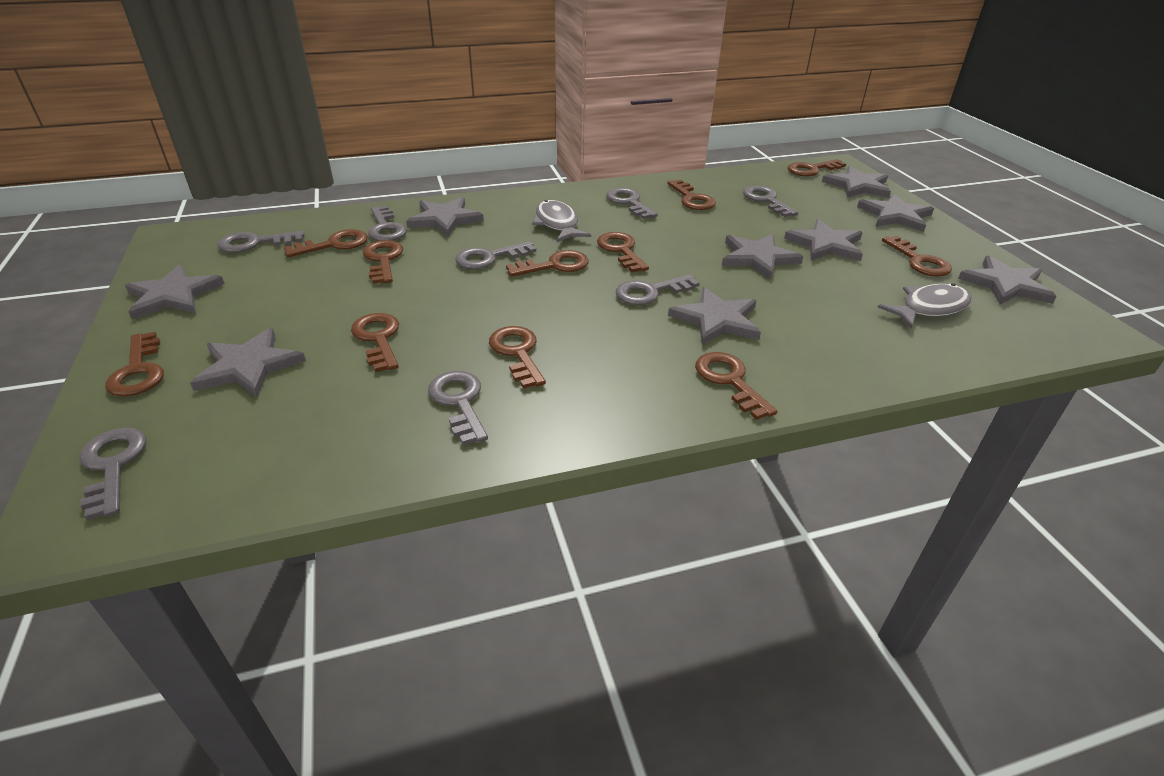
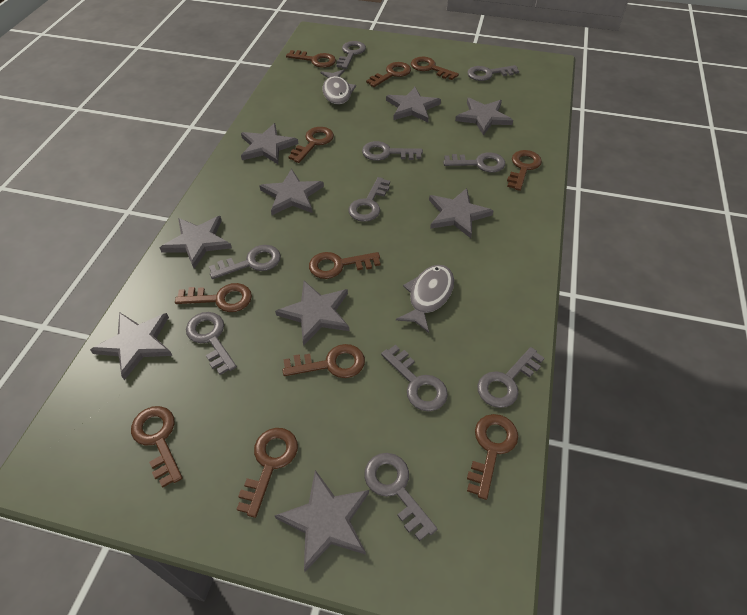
grey key: [79,428,146,520] [218,231,304,253] [368,206,407,241] [428,371,488,445] [455,241,536,269] [606,188,658,219] [616,274,700,305] [743,186,798,217] = 8 -> [186,312,237,375] [209,245,281,279] [336,41,366,69] [348,177,390,222] [362,141,423,161] [364,453,437,541] [381,345,448,411] [443,152,505,173] [467,65,519,81] [477,347,544,408] = 10

